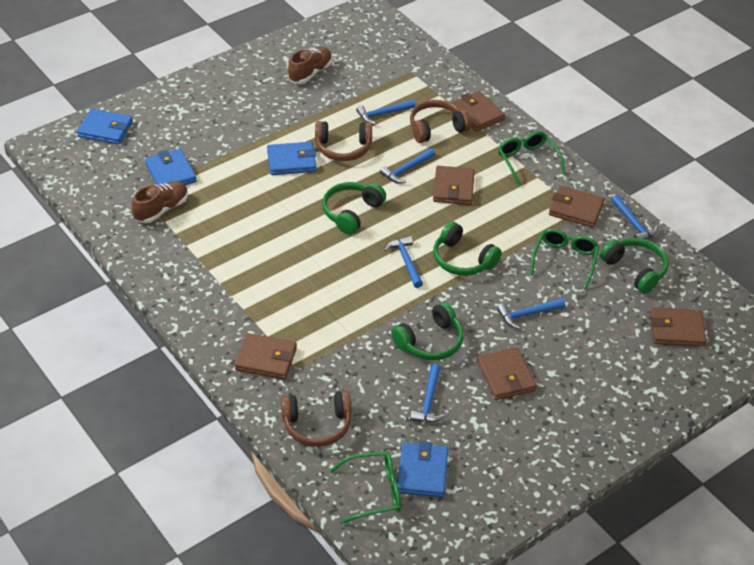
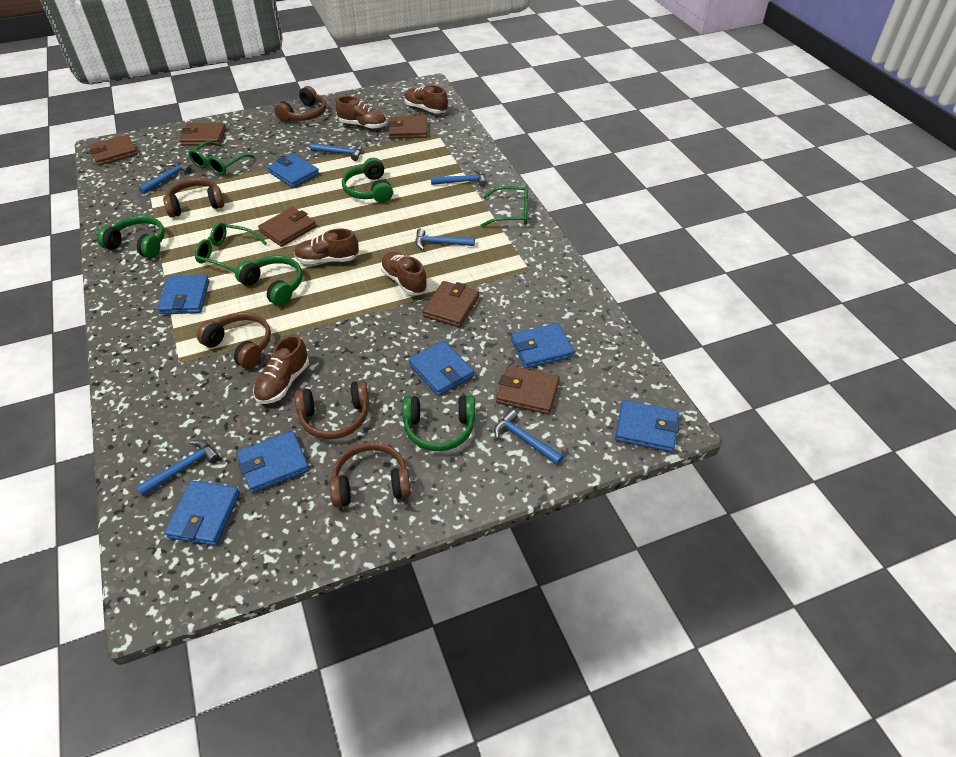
blue wallet: [77,109,133,145] [145,149,197,185] [267,142,317,175] [397,441,448,497] = 4 -> [158,275,209,315] [164,480,240,546] [237,431,309,493] [267,154,319,188] [409,341,474,396] [511,323,574,369] [615,400,680,452] = 7
brown headphones: [281,391,352,447] [315,121,372,161] [410,100,471,143] = 3 -> [163,178,224,217] [197,312,271,369] [274,86,326,122] [295,380,369,439] [330,442,411,508] = 5
brown shoe: [131,181,188,223] [288,47,332,84] = 2 -> [253,335,309,404] [294,229,359,264] [336,96,386,129] [381,252,427,295] [404,85,448,114] = 5

